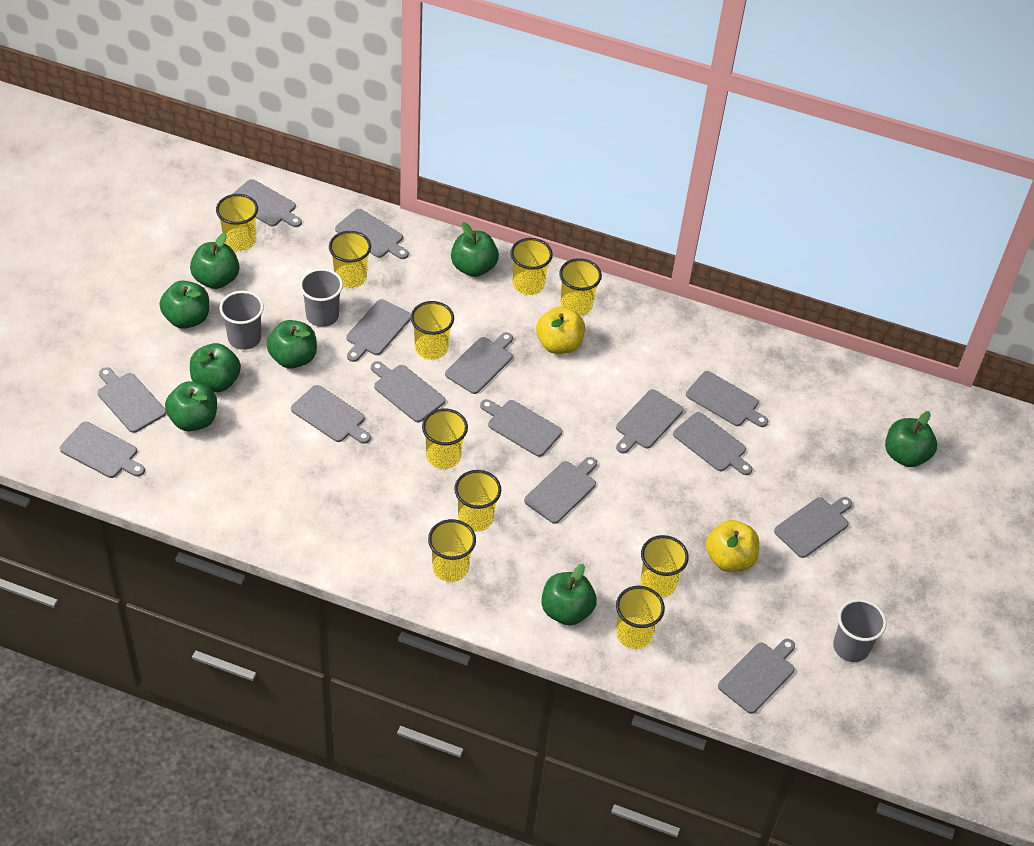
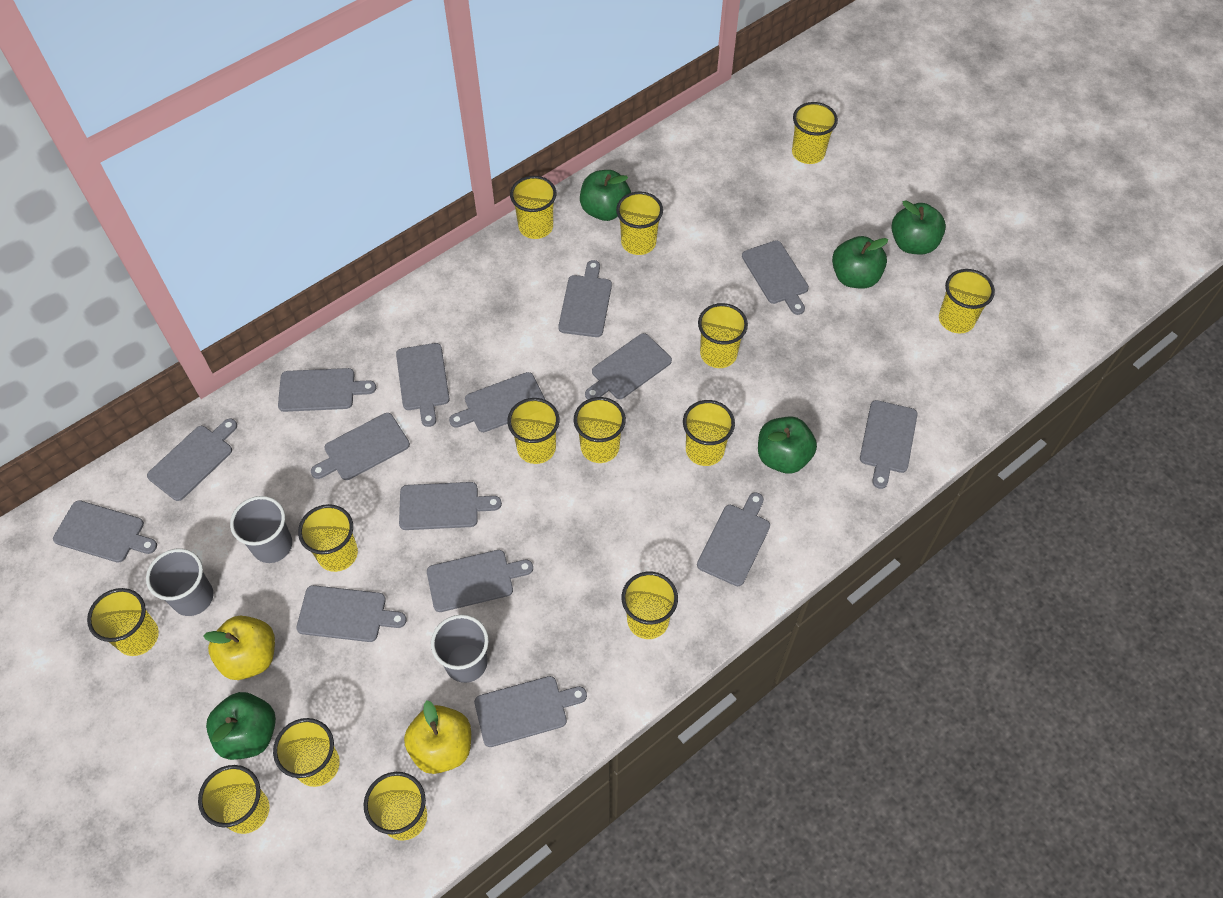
green apple: [159,281,209,329] [165,381,217,431] [190,233,239,289] [190,343,241,392] [267,320,317,369] [451,222,499,277] [541,564,597,626] [885,411,937,467] = 8 -> [206,692,276,760] [580,170,631,221] [758,416,817,474] [832,236,888,289] [891,200,946,254] = 5
yellow cup: [216,194,258,251] [329,231,371,288] [411,301,454,360] [422,408,468,469] [428,519,476,582] [454,470,501,532] [510,238,553,295] [559,258,602,316] [616,586,665,649] [641,535,689,598] = 10 -> [87,588,159,656] [198,765,269,834] [273,718,340,787] [298,504,358,572] [364,772,427,841] [507,398,560,464] [510,176,556,239] [574,397,626,463] [616,191,663,255] [622,572,678,639] [683,400,735,466] [698,303,748,368] [792,102,838,164] [939,269,995,334] = 14

